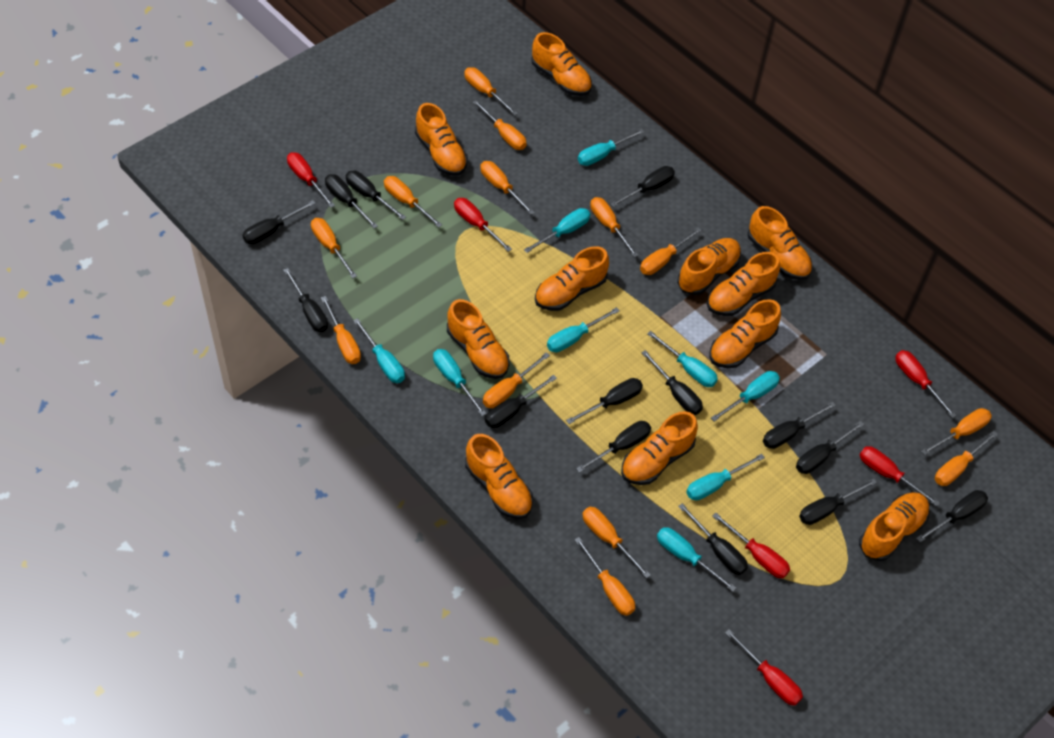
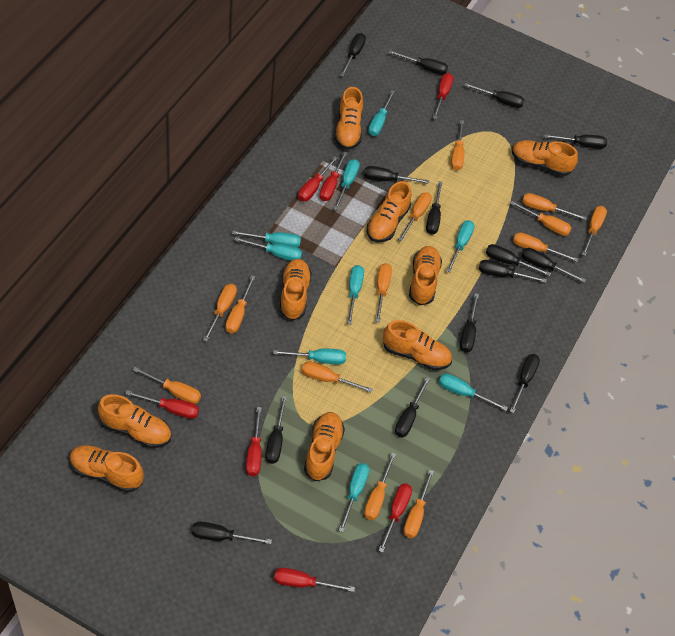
orange shoe: [415,103,468,176] [447,299,510,379] [465,434,533,519] [531,32,592,96] [535,246,609,311] [621,411,698,485] [677,238,741,295] [707,252,780,316] [709,299,781,368] [748,206,812,280] [859,492,930,561] = 11 -> [70,445,144,493] [98,394,171,448] [280,259,312,321] [304,412,345,481] [334,87,363,150] [367,181,412,242] [383,320,452,370] [409,246,442,305] [512,140,578,176] = 9
red screwdriver: [287,152,335,208] [454,198,512,252] [712,513,790,578] [725,629,803,706] [860,446,940,506] [896,350,957,418] = 6 -> [125,390,199,419] [246,407,262,476] [274,568,355,592] [298,156,338,201] [319,152,347,201] [378,483,412,553] [433,73,453,119] = 7

